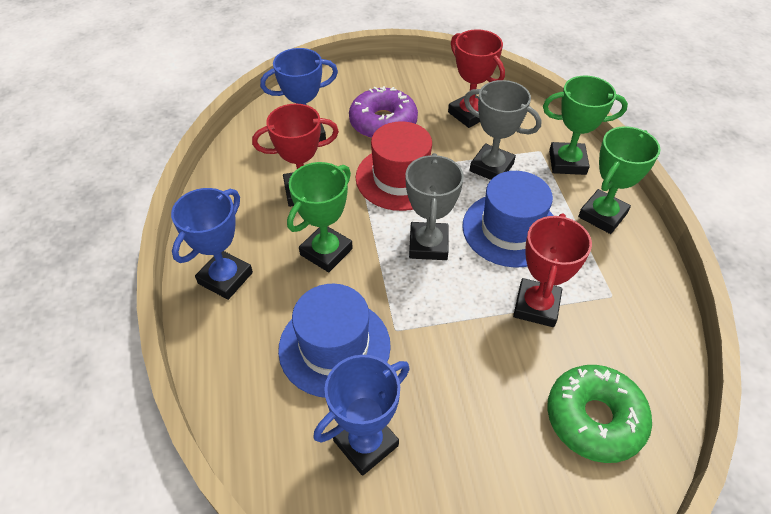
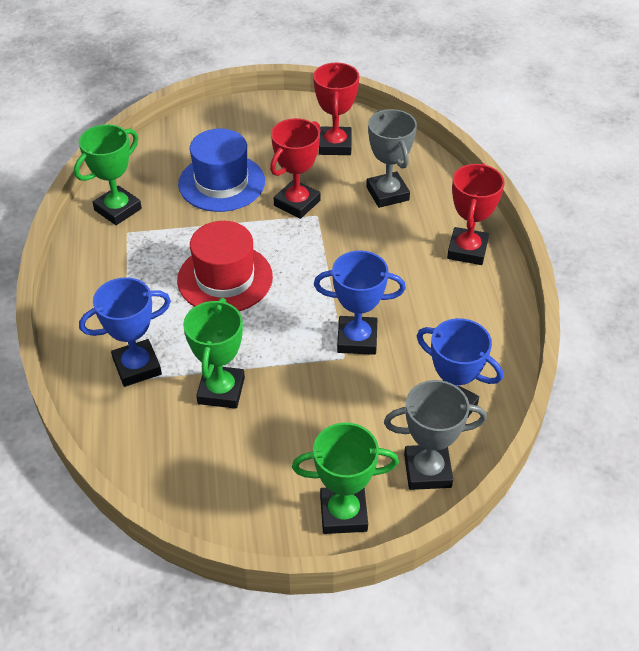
blue hat: [278,284,391,398] [462,171,554,268] = 2 -> [178,129,265,212] = 1
green donut: [547,365,652,463] = 1 -> none = 0
purple donut: [349,86,418,138] = 1 -> none = 0

